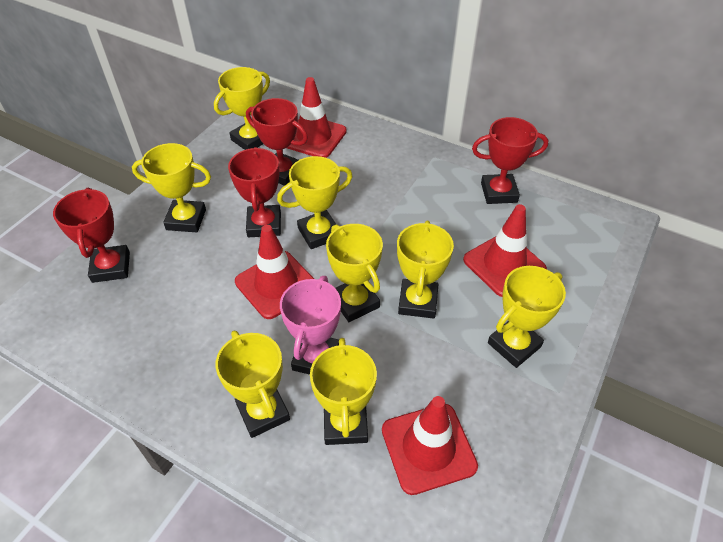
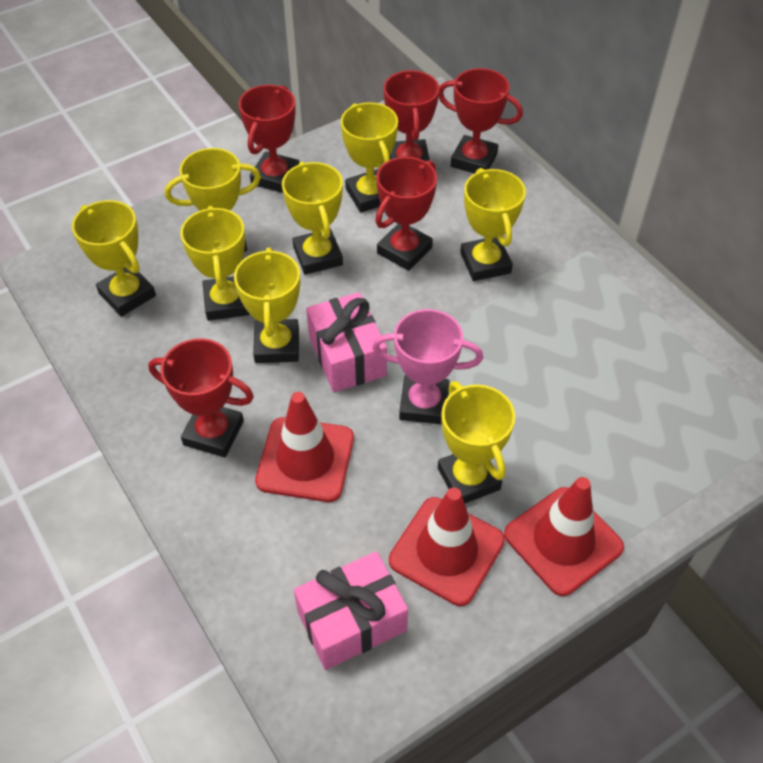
pink gift: none = 0 -> [294,551,408,670] [306,292,387,392] = 2
red traffic cone: [235,225,314,319] [287,77,347,158] [382,396,478,495] [463,204,547,297] = 4 -> [255,392,354,502] [389,488,505,606] [504,477,624,596] = 3
red trophy: [53,188,130,283] [228,147,281,237] [246,98,308,186] [472,117,548,204] = 4 -> [148,338,254,457] [239,85,300,193] [375,157,437,271] [384,70,439,161] [439,68,523,174] = 5

